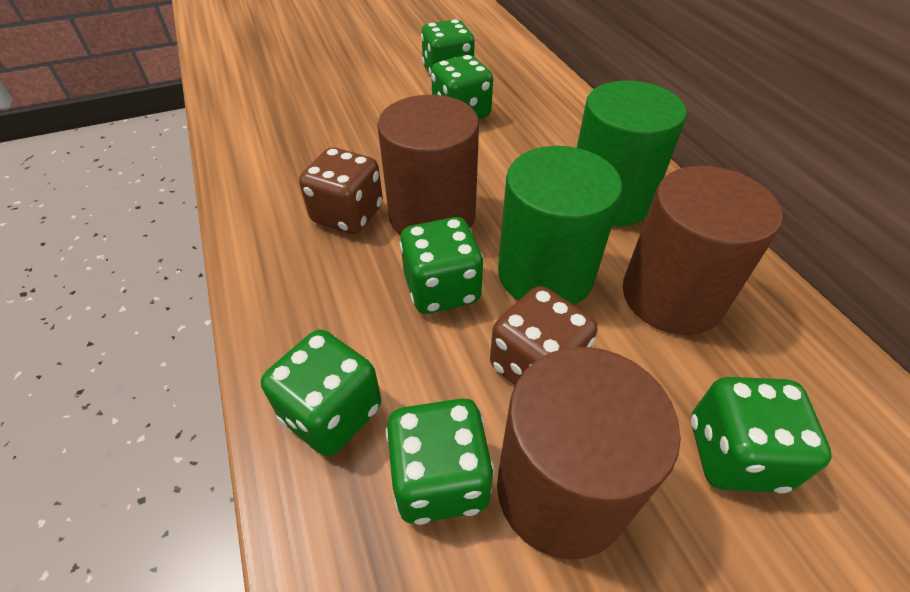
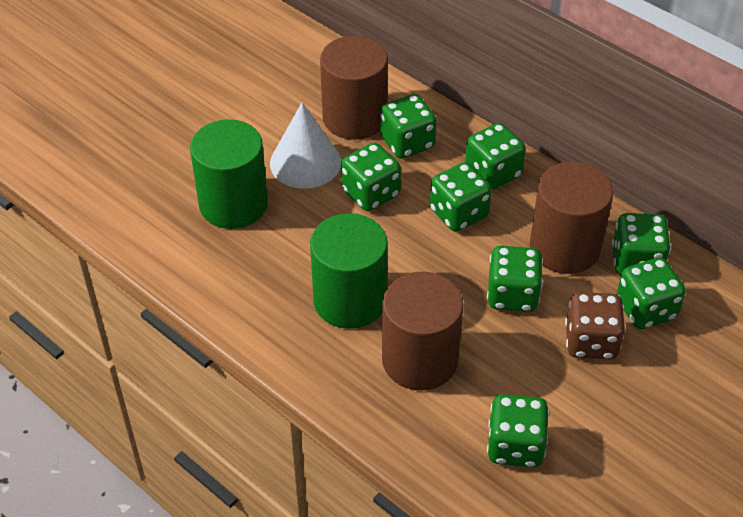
brown dice: [299,147,383,234] [490,286,598,385] = 2 -> [565,292,625,359] = 1
green dice: [261,330,381,456] [386,398,494,525] [399,217,484,314] [421,19,475,76] [431,55,493,119] [691,377,832,493] = 6 -> [341,143,401,211] [380,94,437,159] [430,162,492,232] [465,123,526,190] [487,246,543,312] [487,394,549,467] [612,213,671,275] [617,258,686,329] = 8
white cone: none = 0 -> [270,102,341,189] = 1

